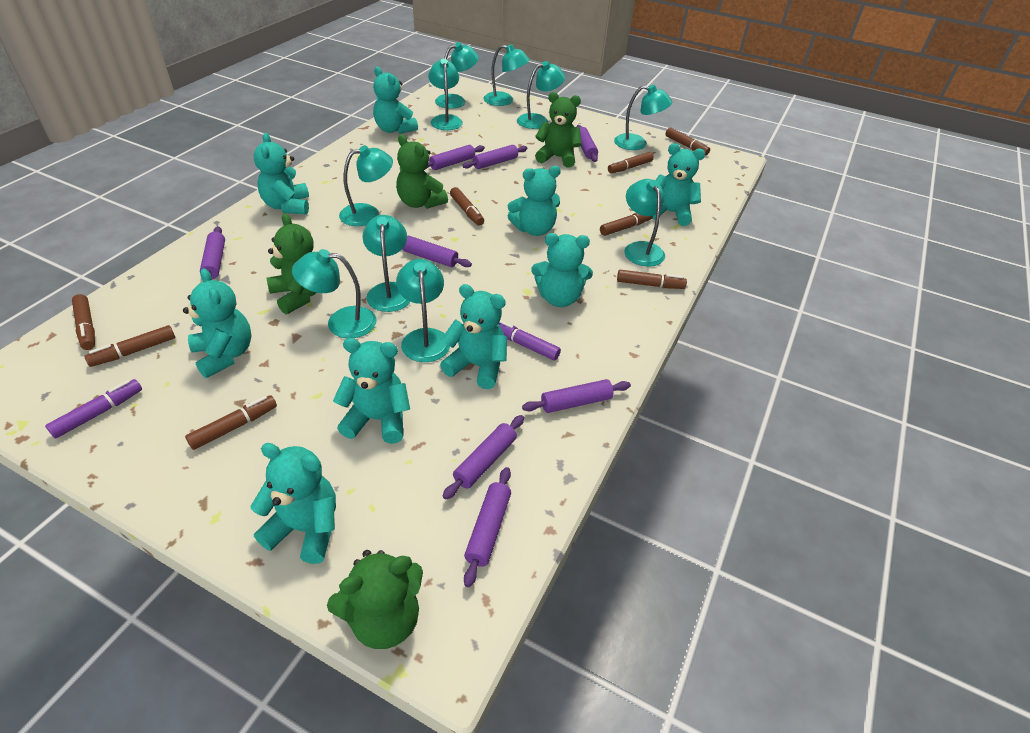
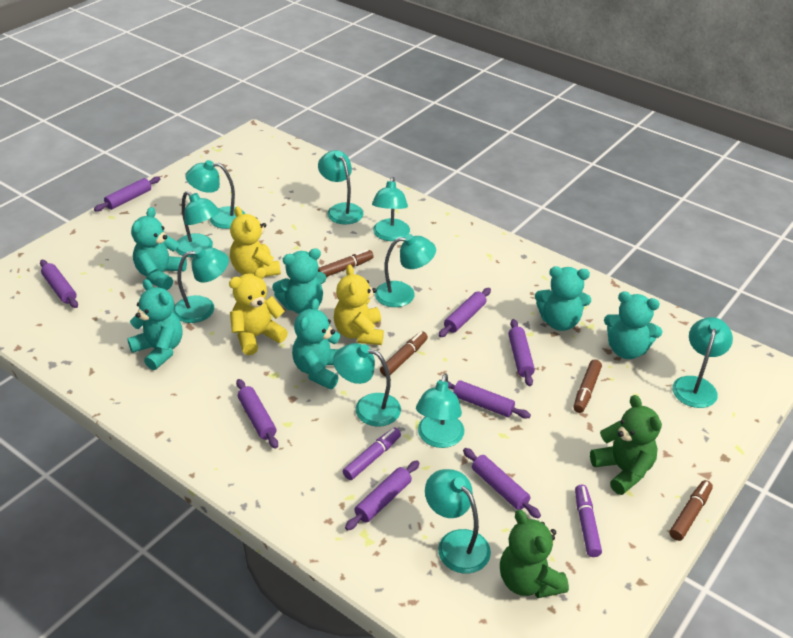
brown marker: [72,294,95,350] [85,325,175,367] [185,395,277,450] [450,187,484,226] [600,213,653,236] [608,152,654,173] [617,270,687,289] [666,128,710,155] = 8 -> [318,249,374,277] [380,331,428,377] [574,360,602,413] [670,480,713,541] = 4
green teddy bear: [267,213,316,314] [327,550,423,649] [396,135,448,209] [535,92,582,168] = 4 -> [500,510,569,598] [590,395,662,495] = 2
turquoise teddy bear: [183,268,252,378] [251,443,336,564] [254,133,309,214] [333,338,410,444] [373,67,418,134] [440,284,507,389] [508,166,561,236] [531,233,593,307] [652,143,705,226] = 9 -> [127,279,182,370] [131,207,187,290] [272,248,327,314] [292,299,340,389] [535,266,591,331] [604,292,663,359] = 6
yellow teddy bear: none = 0 -> [229,267,288,355] [230,206,281,277] [334,265,384,345] = 3

